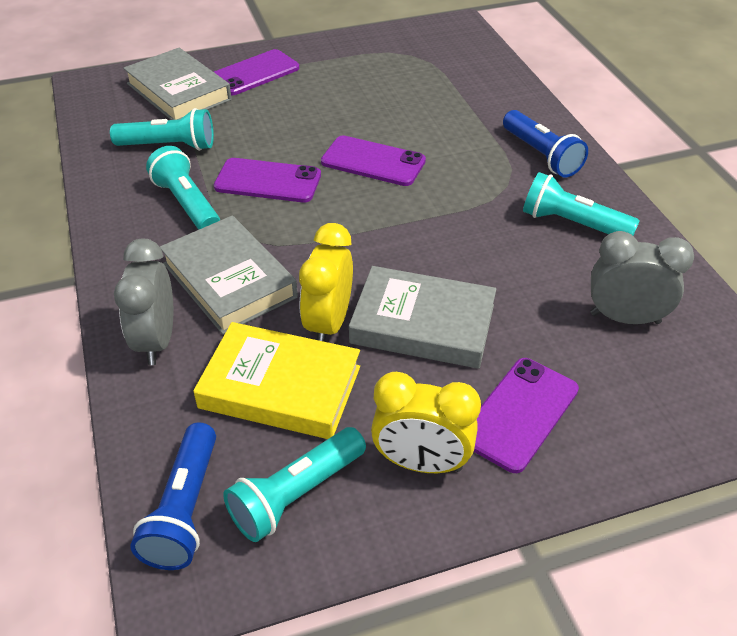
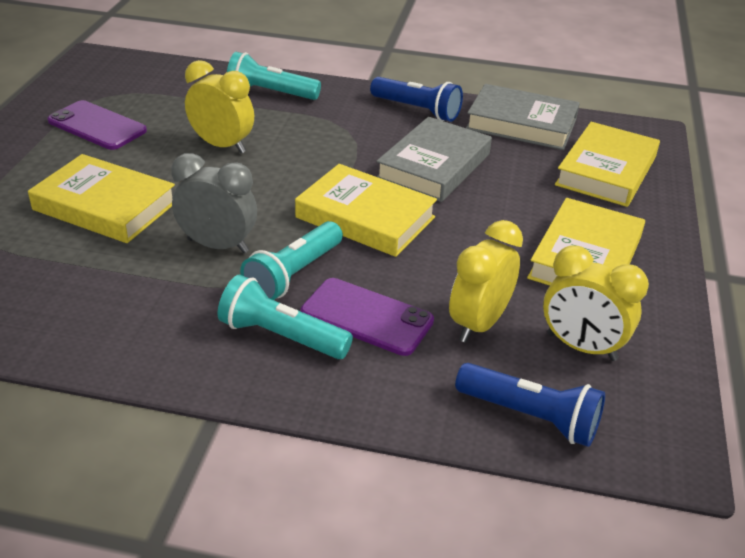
grey book: [123,48,232,120] [160,216,298,334] [349,266,496,369] = 3 -> [376,117,492,202] [466,84,580,150] = 2
grey clock: [114,238,173,365] [590,231,694,324] = 2 -> [171,153,257,253] = 1
purple phone: [214,49,299,95] [214,158,321,202] [321,136,426,186] [474,358,579,473] = 4 -> [47,100,147,150] [301,278,434,356] = 2
turquoise flashlight: [110,108,214,151] [146,146,220,230] [223,427,366,542] [523,172,639,235] = 4 -> [218,275,353,359] [227,52,321,100] [240,221,343,300] = 3
yellow book: [193,322,360,439] = 1 -> [28,154,175,243] [295,164,437,257] [527,198,645,286] [555,122,660,207] = 4
yellow clock: [299,223,353,342] [371,372,481,473] = 2 -> [185,60,254,153] [449,220,523,343] [543,245,649,361] = 3

